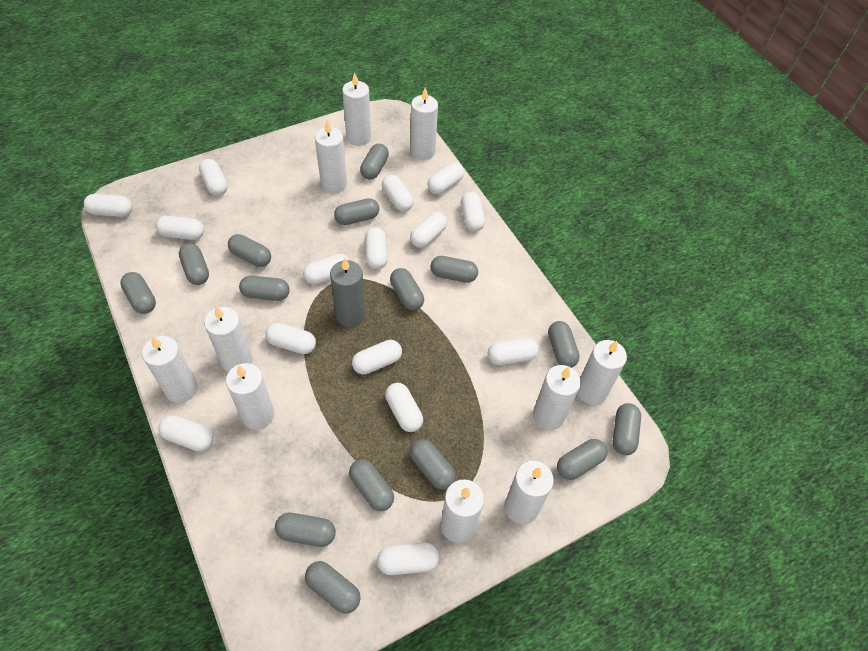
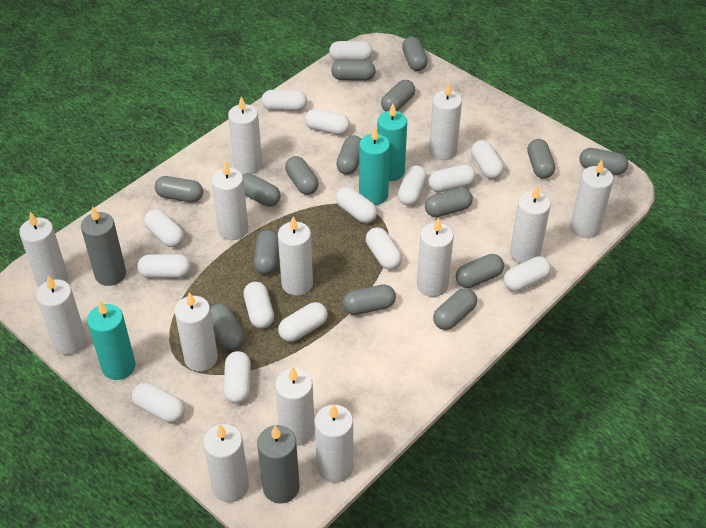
grey candle: [330,258,366,327] = 1 -> [81,207,126,286] [257,425,300,504] = 2
turquoise candle: none = 0 -> [87,301,136,380] [359,127,390,205] [377,104,407,181] = 3
white candle: [142,336,198,403] [204,306,253,372] [226,363,274,430] [315,121,347,193] [342,73,371,146] [410,87,438,160] [441,479,484,543] [504,461,554,524] [533,365,581,430] [577,340,627,405] = 10 -> [19,212,68,287] [36,276,86,355] [174,292,218,371] [203,424,249,502] [211,162,248,240] [228,97,262,174] [275,367,315,446] [278,216,313,295] [315,404,353,483] [417,217,453,297] [429,83,462,160] [510,185,551,263] [571,160,613,238] = 13

